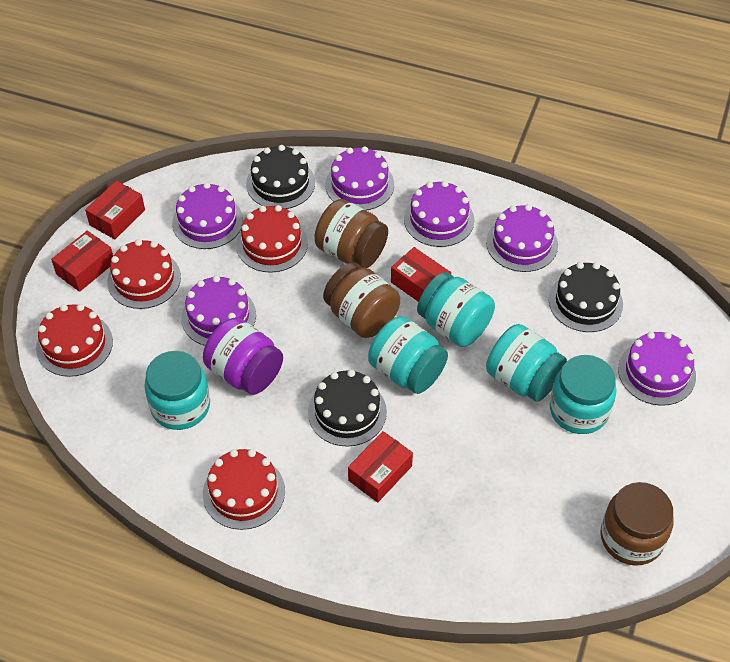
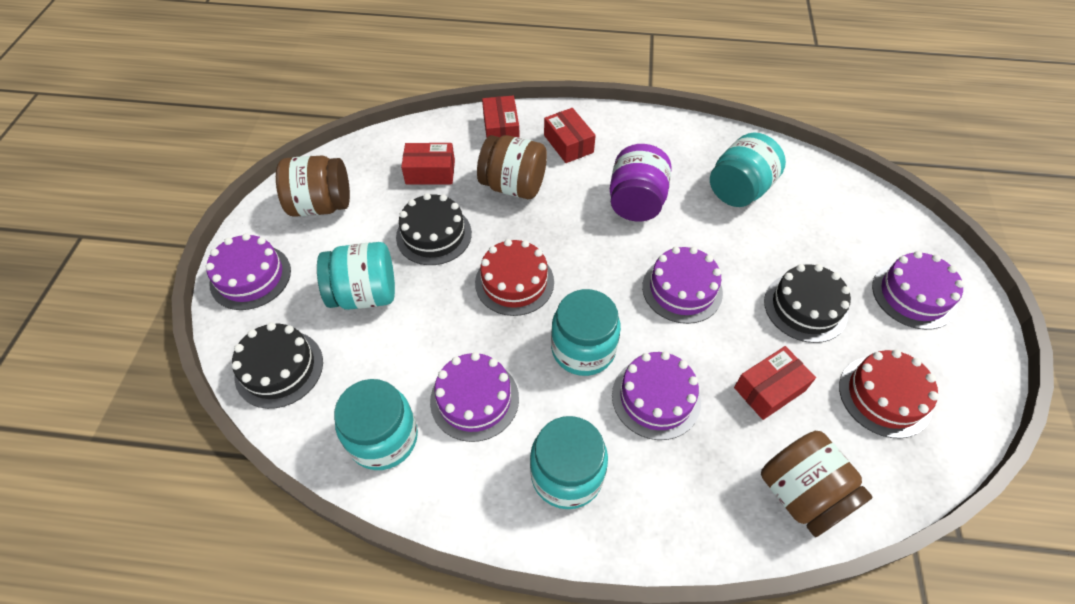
purple cake: [172,182,243,249] [181,275,256,346] [325,146,394,210] [404,181,474,247] [486,204,558,272] [618,332,696,406] = 6 -> [206,233,291,310] [430,352,519,442] [612,351,701,440] [642,247,723,324] [872,251,964,330] = 5
red cake: [36,304,113,377] [107,239,181,309] [203,449,285,530] [236,205,308,273] = 4 -> [475,239,554,316] [839,350,939,438] = 2

